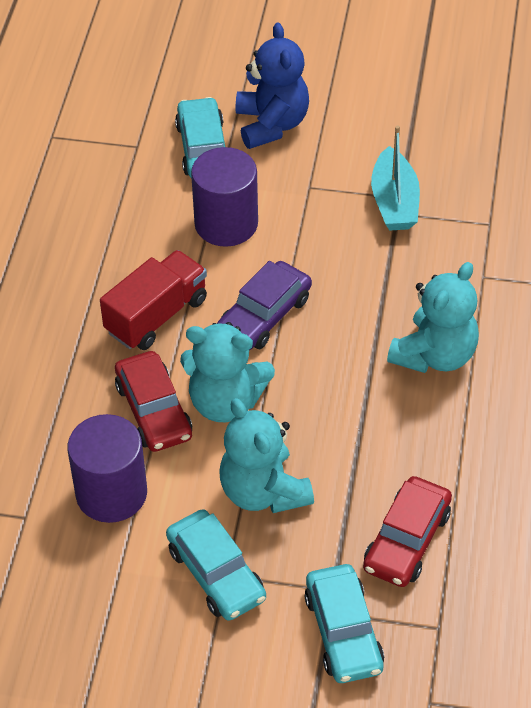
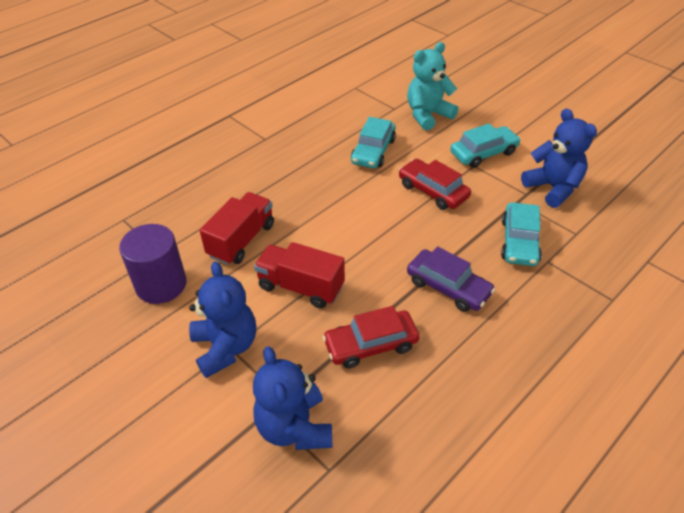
blue teddy bear: [236,23,309,149] = 1 -> [189,261,256,378] [253,346,332,450] [521,109,597,208] = 3
purple cylinder: [67,414,147,523] [191,147,258,247] = 2 -> [119,224,187,304] = 1
red truck: [100,250,207,350] = 1 -> [200,192,274,265] [254,242,345,308] = 2
turquoise boat: [371,125,420,231] = 1 -> none = 0
turquoise teddy bear: [180,322,275,422] [219,398,314,513] [387,262,479,373] = 3 -> [407,42,459,130] = 1

